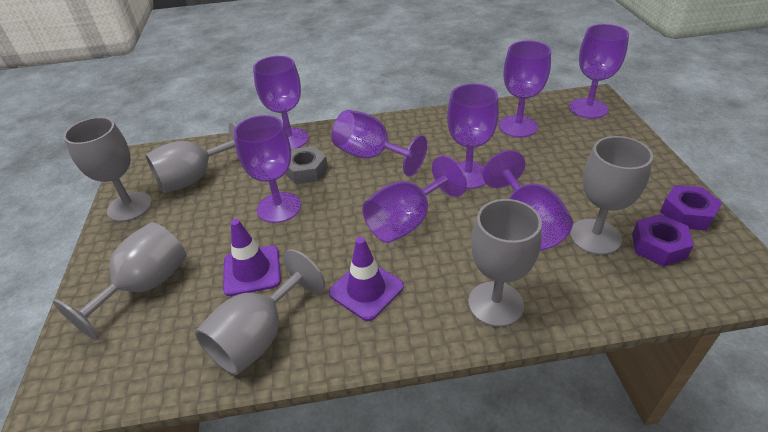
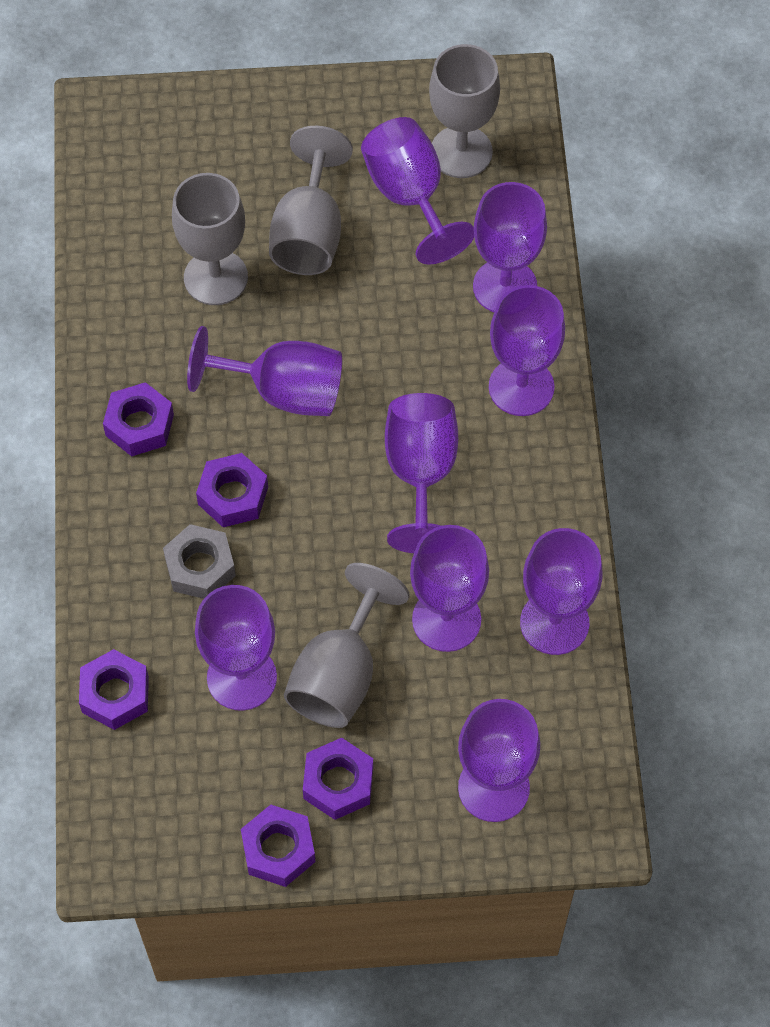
grey goblet: [53,222,186,340] [63,117,152,222] [146,122,237,193] [195,249,325,375] [468,199,542,327] [570,136,653,255] = 6 -> [172,173,248,305] [269,126,353,275] [284,563,410,728] [429,44,500,178] = 4
purple goblet: [234,115,301,223] [253,56,309,150] [332,110,427,176] [362,156,467,243] [447,84,499,189] [482,150,573,250] [499,41,551,138] [569,24,629,119] = 8 -> [187,326,342,416] [195,585,277,711] [361,117,474,265] [385,393,458,553] [410,525,489,652] [458,699,540,822] [473,182,547,312] [489,285,565,416] [520,528,603,655] = 9
purple nut: [632,214,694,266] [660,185,722,231] = 2 -> [79,649,149,730] [103,382,174,456] [196,453,268,527] [241,805,315,887] [303,738,373,820] = 5
purple traffic cone: [223,219,281,296] [329,237,404,321] = 2 -> none = 0

